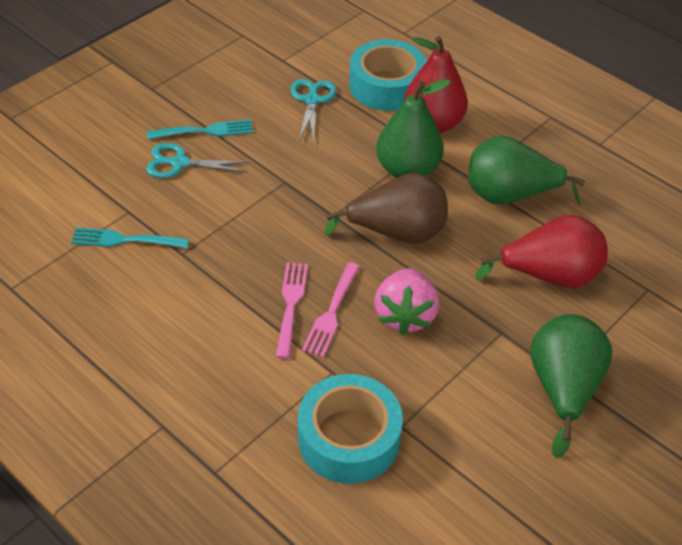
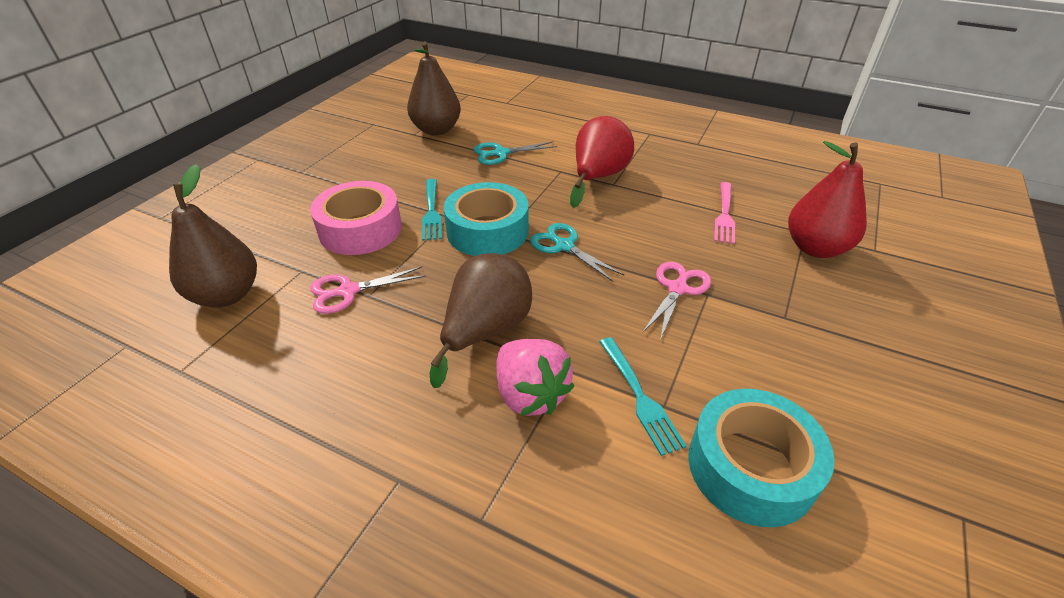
brown pear: [325,173,448,244] = 1 -> [169,164,257,308] [407,41,461,135] [430,253,532,388] = 3
green pear: [376,79,451,178] [469,136,585,205] [531,314,612,458] = 3 -> none = 0
pink fork: [276,262,308,359] [302,262,360,358] = 2 -> [714,182,735,244] = 1
pink scissors: none = 0 -> [310,267,426,314] [642,262,711,340] = 2
pink tape: none = 0 -> [310,181,402,255] = 1

